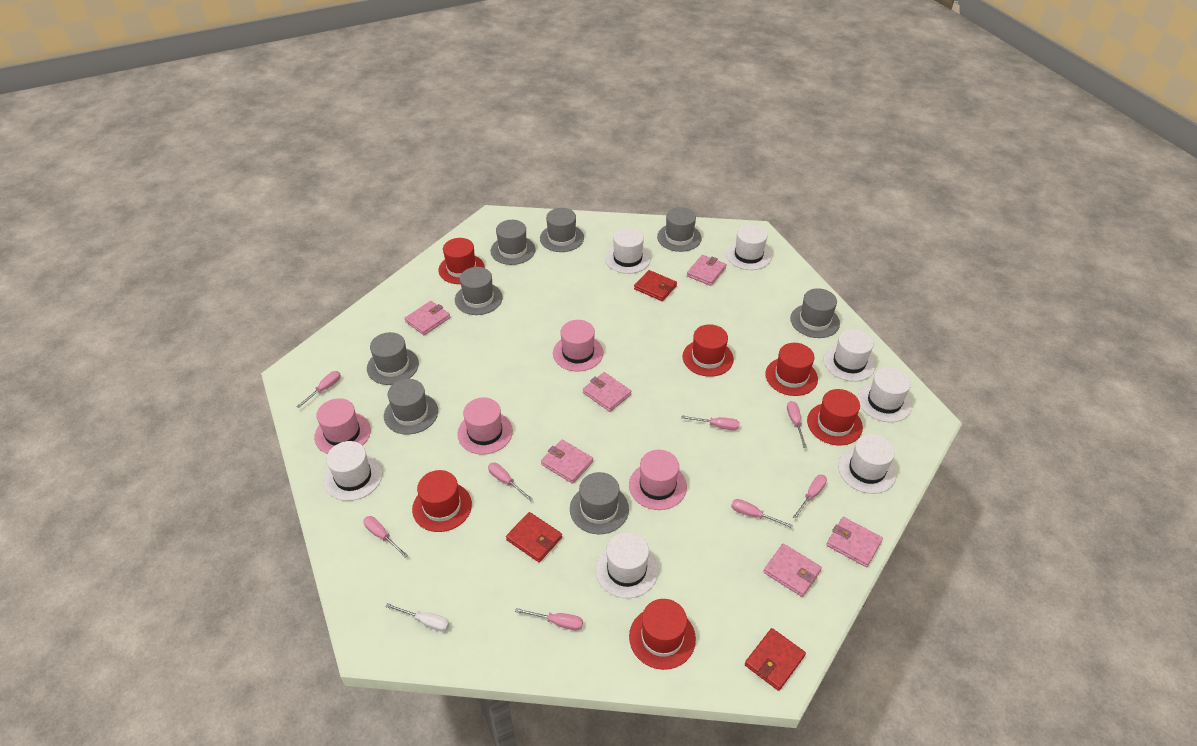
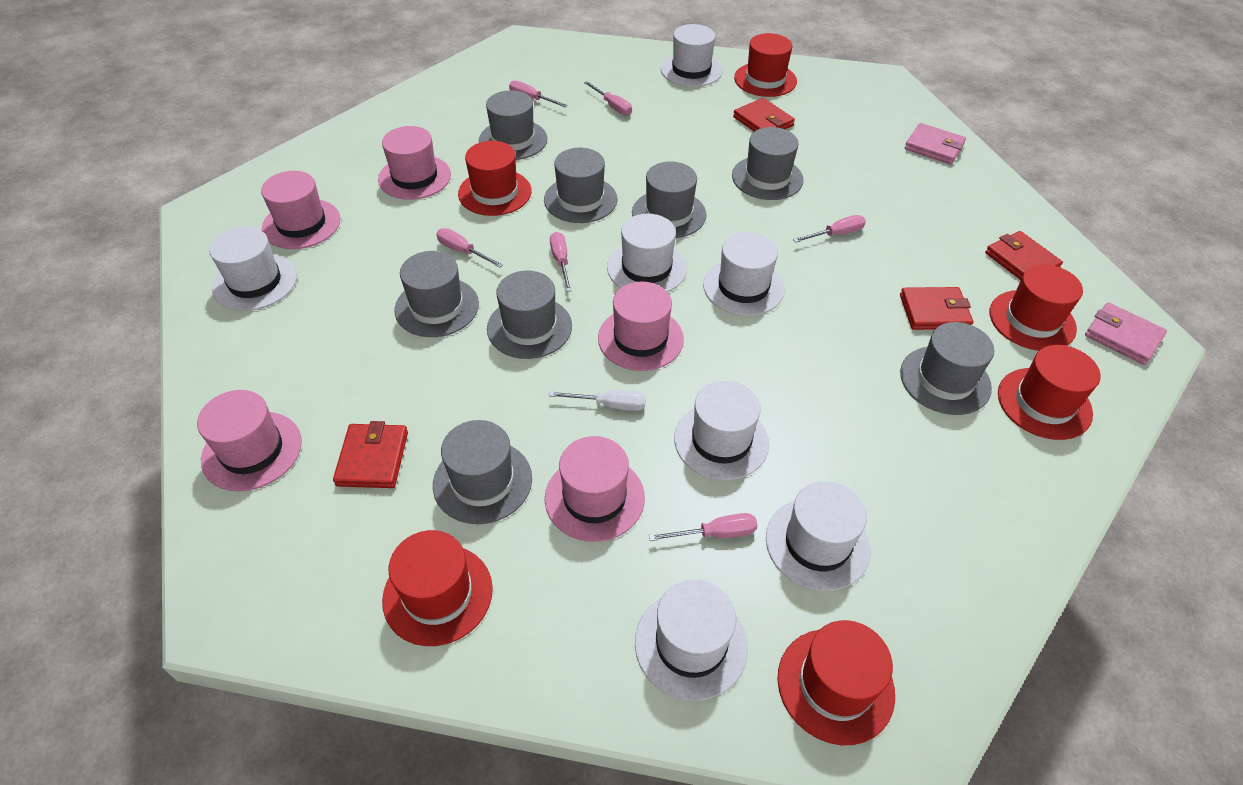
pink hat: [314,398,371,454] [457,397,513,455] [553,320,603,372] [629,450,687,510] = 4 -> [197,390,302,491] [261,171,340,249] [378,126,451,200] [545,436,645,542] [598,282,684,371] = 5
pink screwdriver: [296,371,341,409] [363,516,408,558] [488,462,533,501] [515,608,583,630] [682,416,739,430] [731,499,793,528] [787,401,807,448] [792,475,827,519] = 8 -> [436,228,503,268] [509,81,568,108] [550,232,572,292] [584,81,632,115] [649,513,758,541] [793,215,866,243] = 6
pink wallet: [404,301,450,335] [541,440,593,484] [583,372,631,412] [687,255,726,286] [763,544,822,597] [826,517,883,567] = 6 -> [904,123,966,164] [1085,302,1167,365] = 2
red wallet: [506,512,562,562] [634,270,677,301] [745,628,806,691] = 3 -> [333,421,408,488] [733,98,795,131] [900,287,973,330] [985,231,1063,280] = 4

